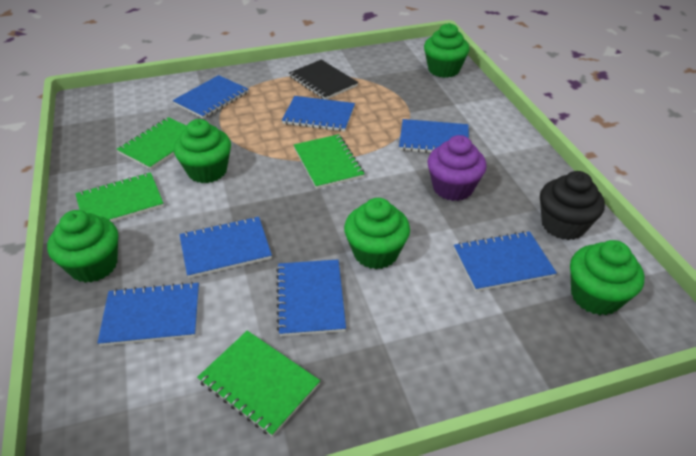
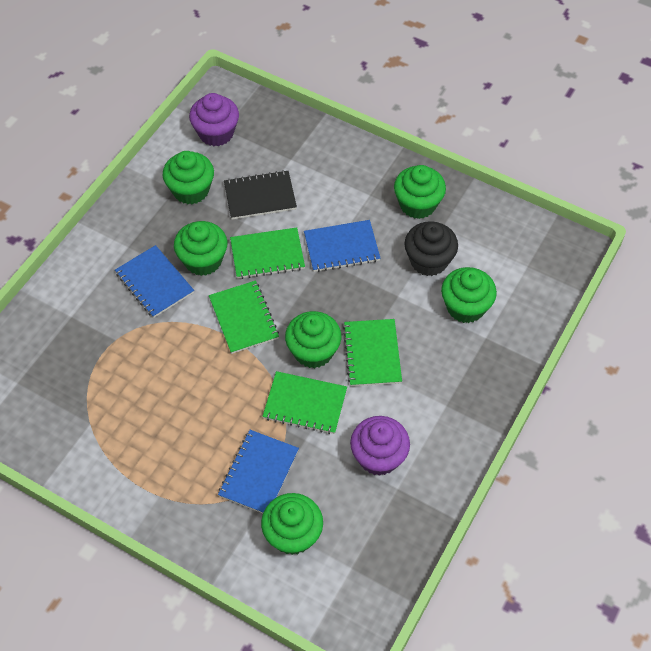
blue notebook: [97,282,199,346] [173,75,248,119] [179,217,272,278] [276,260,346,336] [282,96,355,132] [399,119,469,153] [454,231,557,292] = 7 -> [115,245,194,318] [218,430,299,513] [304,220,381,272] = 3
green cupcake: [47,210,118,283] [174,119,231,183] [344,198,410,269] [424,23,470,78] [570,240,645,315] = 5 -> [162,151,214,205] [174,221,227,276] [261,493,323,555] [285,311,342,368] [394,165,446,219] [441,267,497,323] = 6
purple cupcake: [427,135,487,201] = 1 -> [189,93,239,146] [350,416,410,476] = 2

